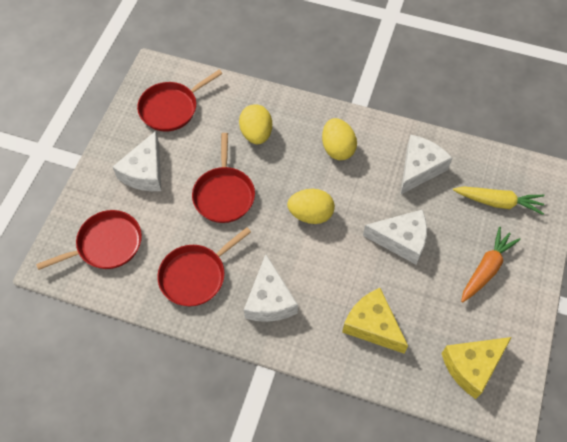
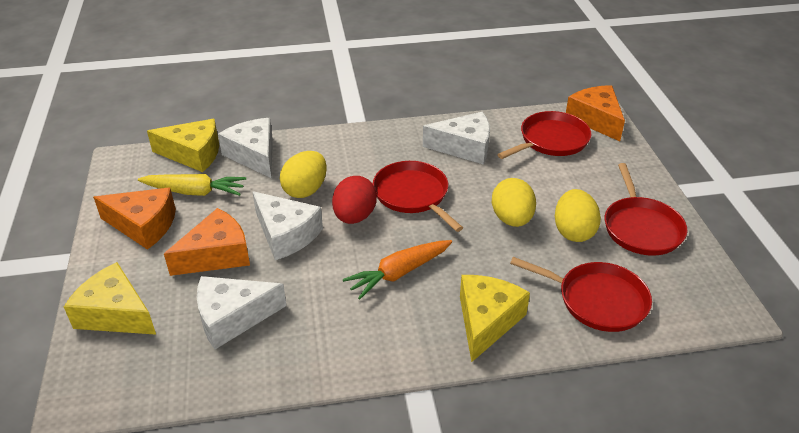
orange cheese: none = 0 -> [93,188,176,250] [164,208,250,276] [566,85,625,141] = 3
red egg: none = 0 -> [332,176,377,224] = 1
yellow cheese: [342,288,408,353] [441,337,512,399] = 2 -> [64,262,156,335] [147,119,219,172] [460,275,530,362] = 3

